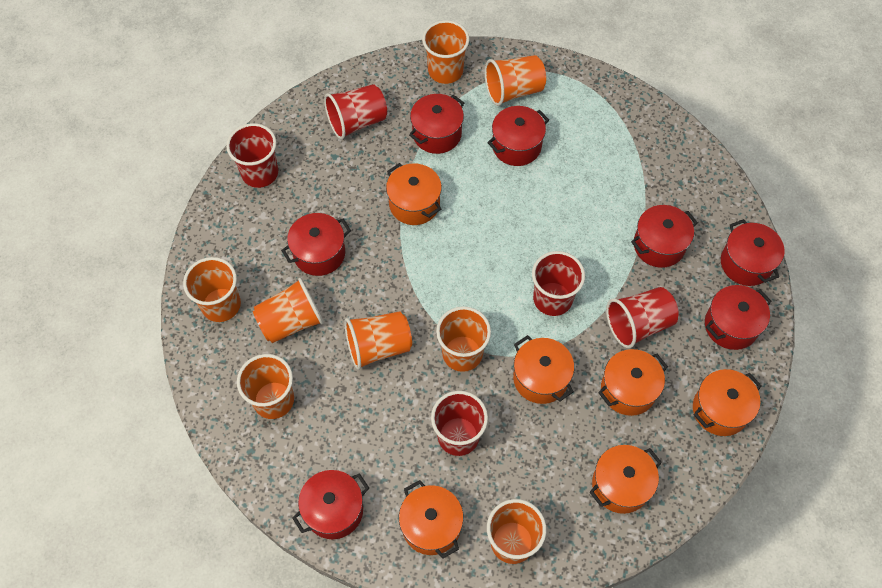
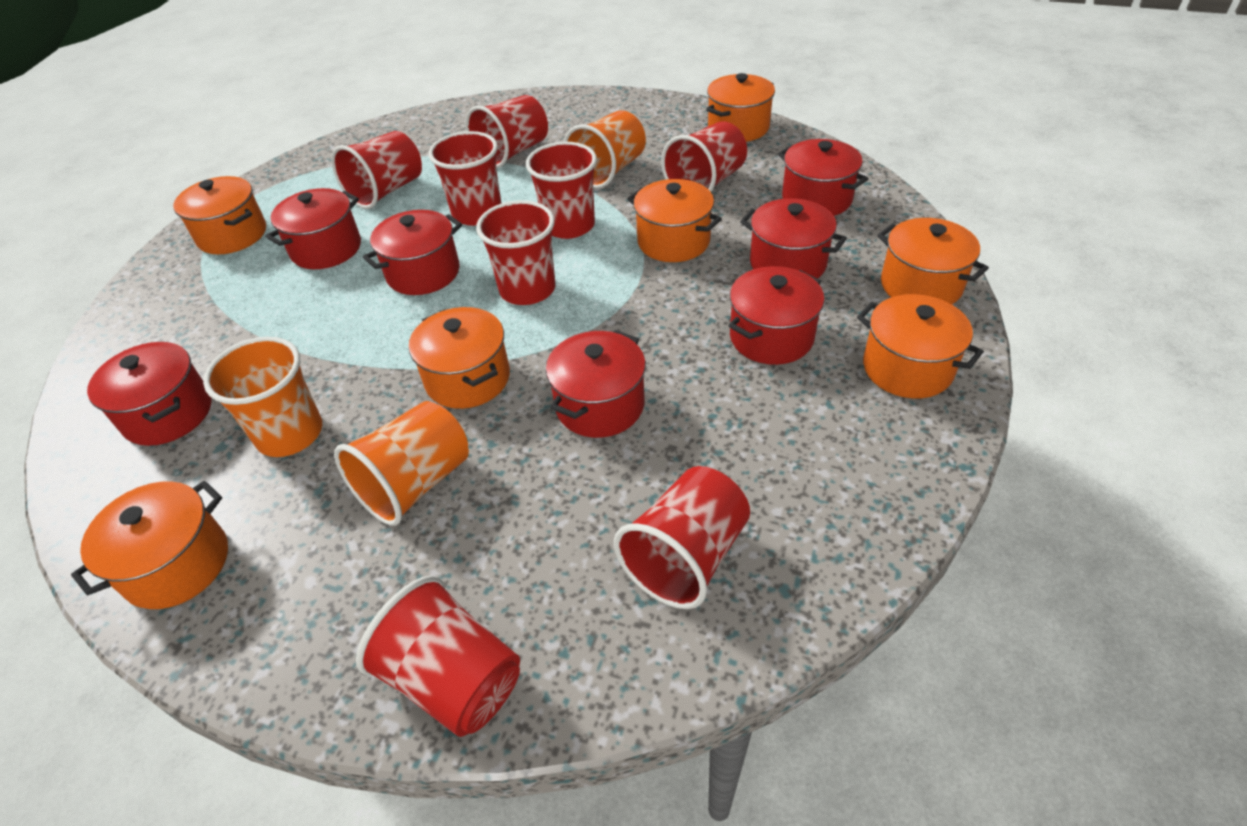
orange cup: [183,257,241,322] [237,354,294,419] [253,278,324,343] [344,311,412,370] [422,20,469,84] [436,306,491,372] [485,55,546,106] [487,499,546,564] = 8 -> [203,337,322,457] [334,401,469,526] [564,110,646,189] = 3
orange pot: [386,163,442,225] [399,480,464,558] [513,335,574,404] [590,445,662,514] [598,349,668,416] [693,369,762,436] = 6 -> [71,481,228,609] [173,176,266,254] [409,307,510,409] [627,179,722,262] [706,73,775,142] [857,294,984,399] [877,218,989,304] = 7
red cup: [226,123,278,188] [324,84,387,139] [431,391,488,456] [532,251,585,316] [606,287,679,348] = 5 -> [331,131,422,209] [356,576,520,737] [429,131,501,226] [465,95,548,168] [476,200,555,305] [526,142,597,239] [614,466,750,609] [661,121,747,192] = 8

